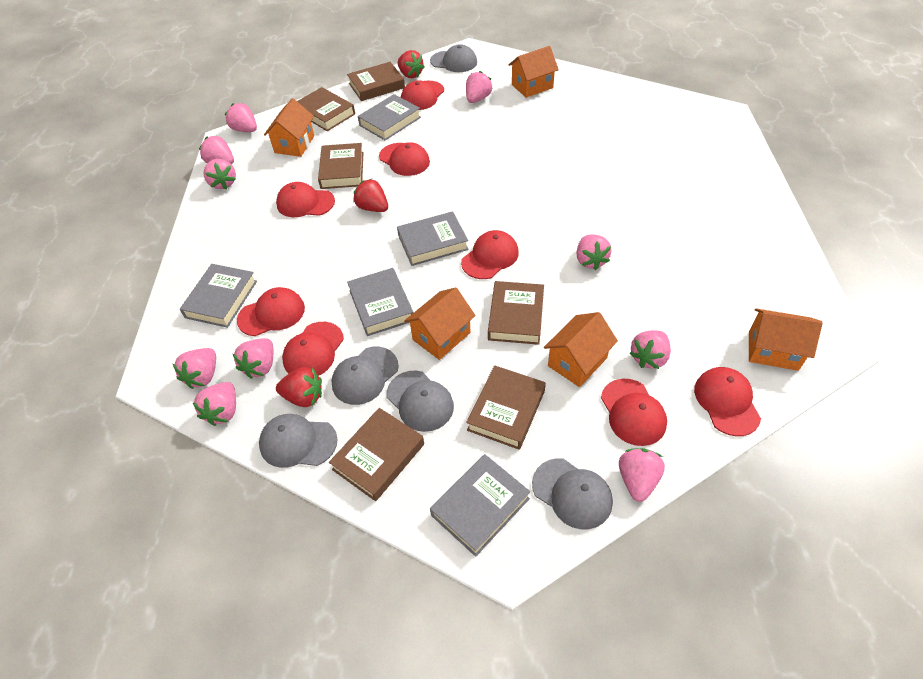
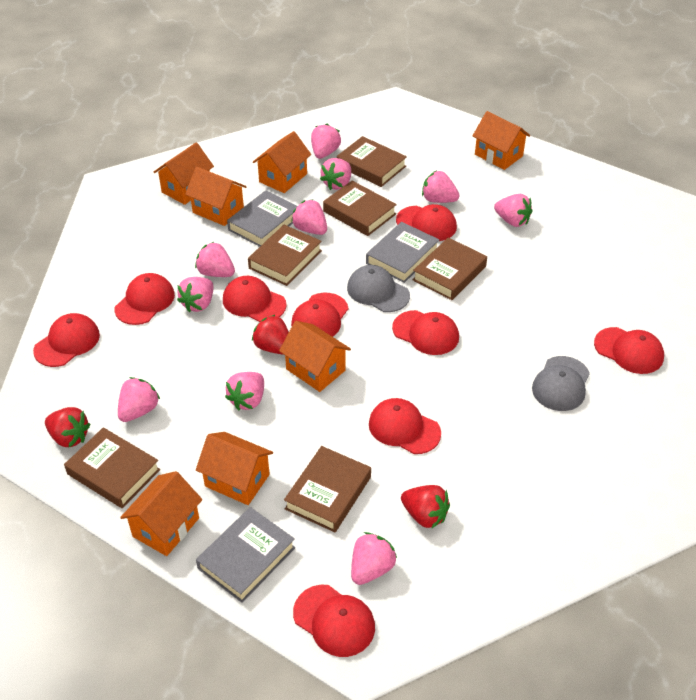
grey book: [180,264,257,328] [347,268,413,336] [358,94,421,140] [397,211,469,266] [430,454,530,557] = 5 -> [196,507,295,603] [227,190,297,247] [366,222,439,283] = 3
grey cap: [259,414,337,468] [331,347,399,405] [387,371,454,432] [430,44,477,72] [532,458,613,529] = 5 -> [347,265,410,312] [532,356,590,411] = 2
orange house: [264,98,314,157] [404,287,476,360] [509,46,559,98] [544,312,618,387] [749,308,823,371] = 5 -> [120,471,202,556] [154,142,214,205] [185,167,247,226] [196,432,273,505] [253,131,311,193] [279,321,351,392] [473,111,530,170] = 7
red cap: [237,287,305,336] [276,182,335,217] [282,322,344,376] [379,142,430,176] [401,80,444,110] [461,230,519,279] [601,379,667,446] [694,367,761,436] = 8 -> [33,313,100,367] [114,273,175,325] [223,276,287,322] [291,293,348,337] [293,585,375,657] [369,398,441,454] [392,310,459,355] [396,204,457,241] [594,327,664,374] = 9

